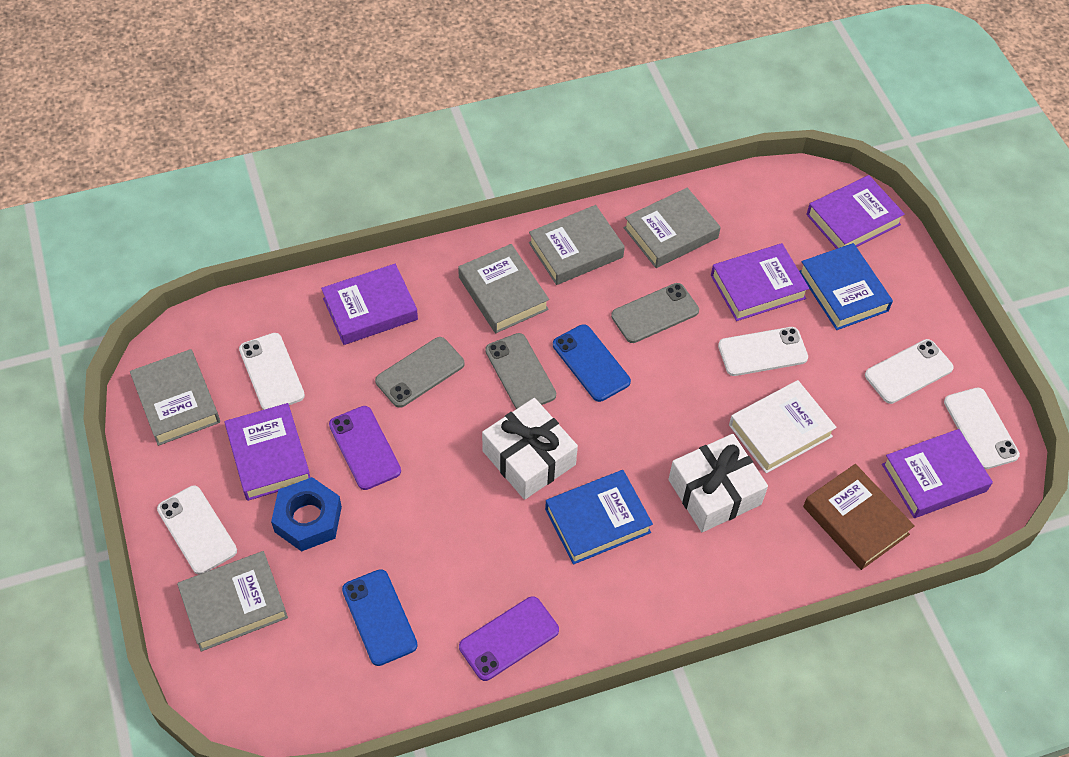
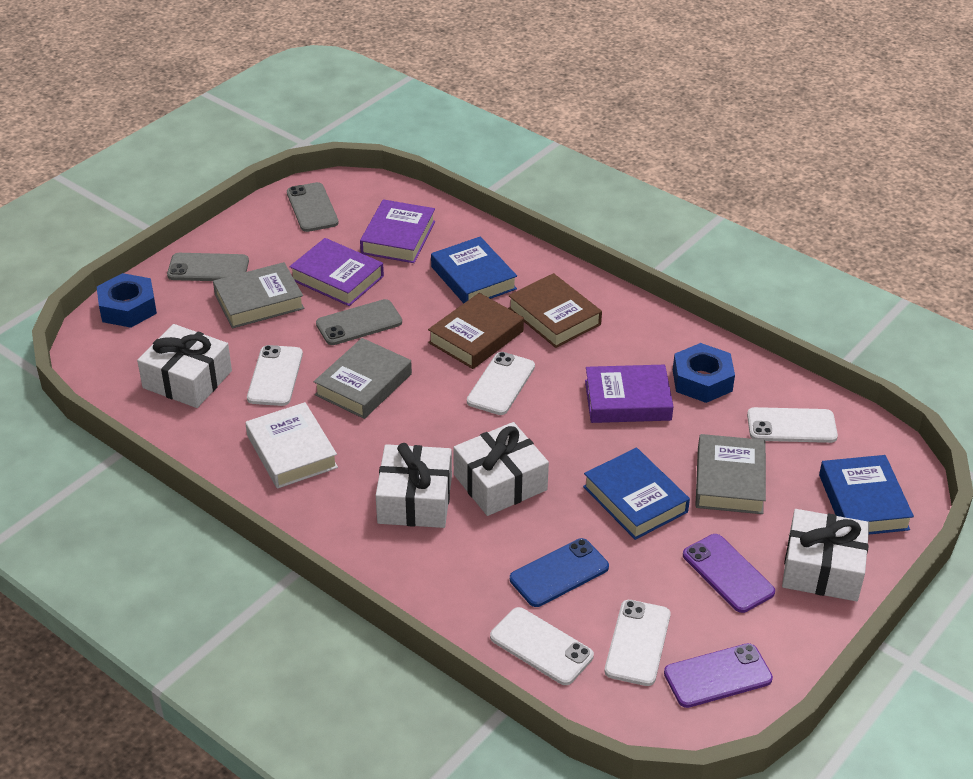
blue book: [545,470,653,565] [799,243,893,330] = 2 -> [431,237,517,304] [583,448,690,540] [819,455,914,535] = 3
blue nut: [271,477,342,552] = 1 -> [97,273,157,328] [673,343,735,403] = 2
blue phone: [342,569,418,666] [553,324,631,402] = 2 -> [510,538,609,607] = 1
brown book: [803,464,915,570] = 1 -> [428,293,524,369] [508,273,602,348] = 2
grey book: [130,349,220,446] [177,551,288,651] [458,244,549,333] [529,205,625,285] [624,188,721,268] = 5 -> [213,262,304,328] [314,338,412,419] [695,434,766,514] = 3
purple book: [225,403,311,501] [321,264,418,345] [711,243,809,321] [806,175,905,249] [882,429,993,518] = 5 -> [289,238,384,306] [360,199,435,263] [585,365,674,423] = 3
white gift: [482,398,578,500] [668,434,768,532] = 2 -> [137,324,232,408] [376,443,452,528] [453,422,549,516] [782,509,870,601] = 4

